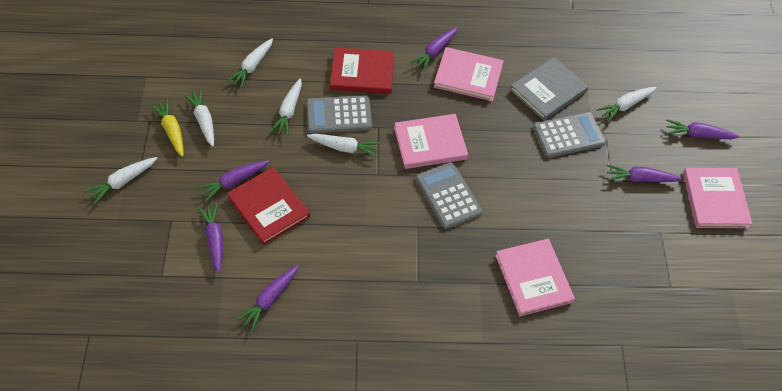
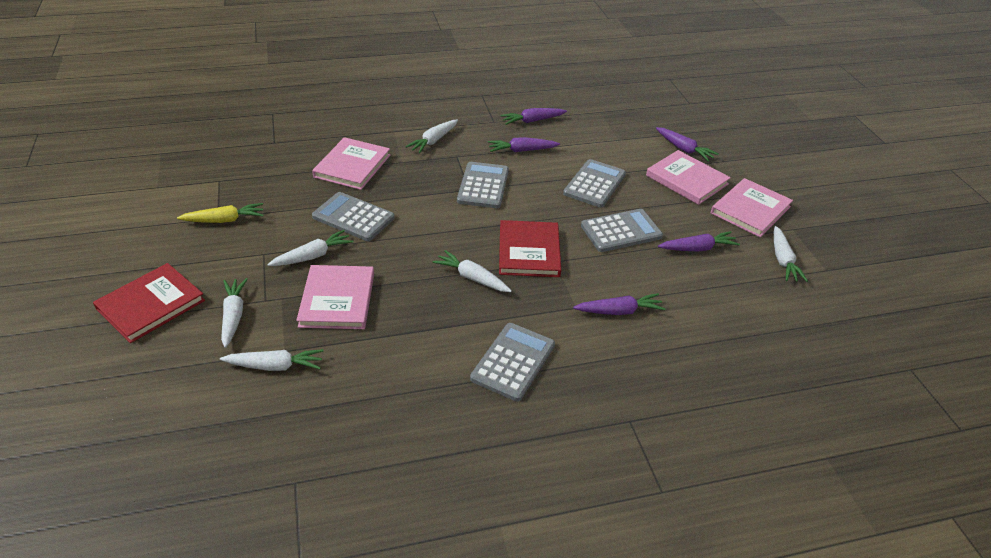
grey book: [510,57,589,121] = 1 -> none = 0
grey calculator: [307,95,372,133] [416,162,482,229] [533,112,606,158] = 3 -> [312,192,395,241] [457,162,509,208] [470,323,555,401] [563,159,626,208] [581,209,663,252] = 5
purple carrot: [196,160,270,202] [197,203,223,273] [236,265,299,332] [410,27,458,72] [606,165,682,182] [666,119,740,139] = 6 -> [488,137,560,152] [500,108,567,125] [573,293,665,315] [656,127,718,161] [658,231,740,252] = 5

